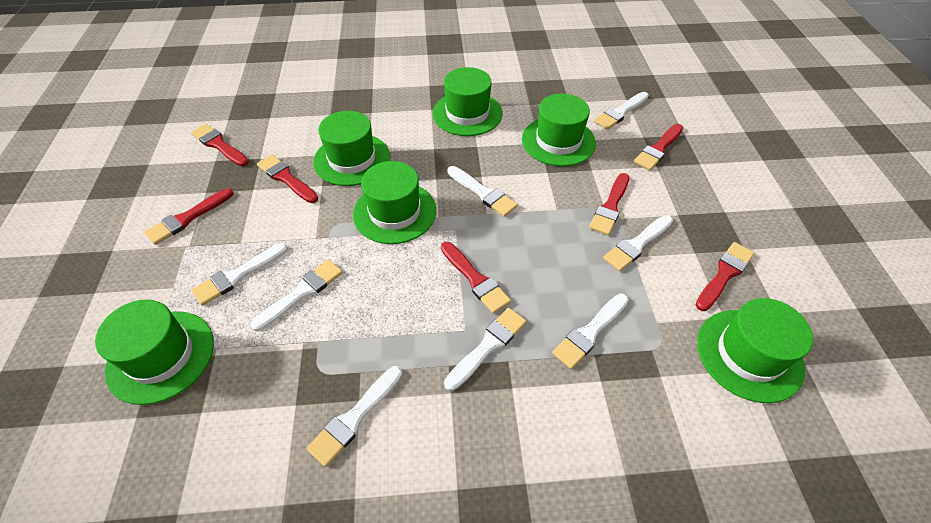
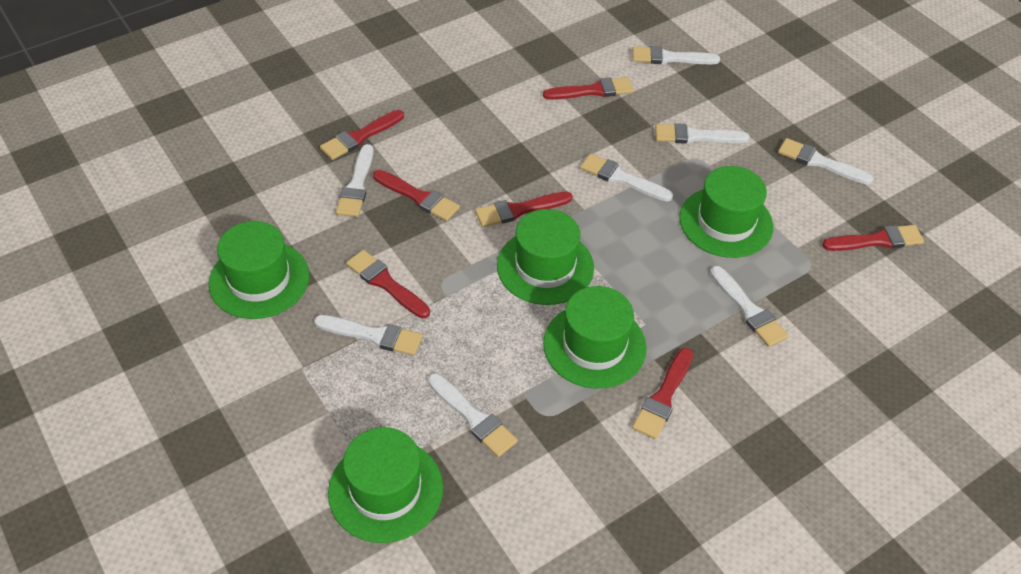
green hat: [95,299,214,405] [313,111,390,186] [353,161,436,244] [432,67,503,136] [522,94,596,166] [697,298,813,403] = 6 -> [209,221,309,319] [328,427,443,543] [497,209,594,305] [543,286,647,389] [679,166,773,258] = 5

